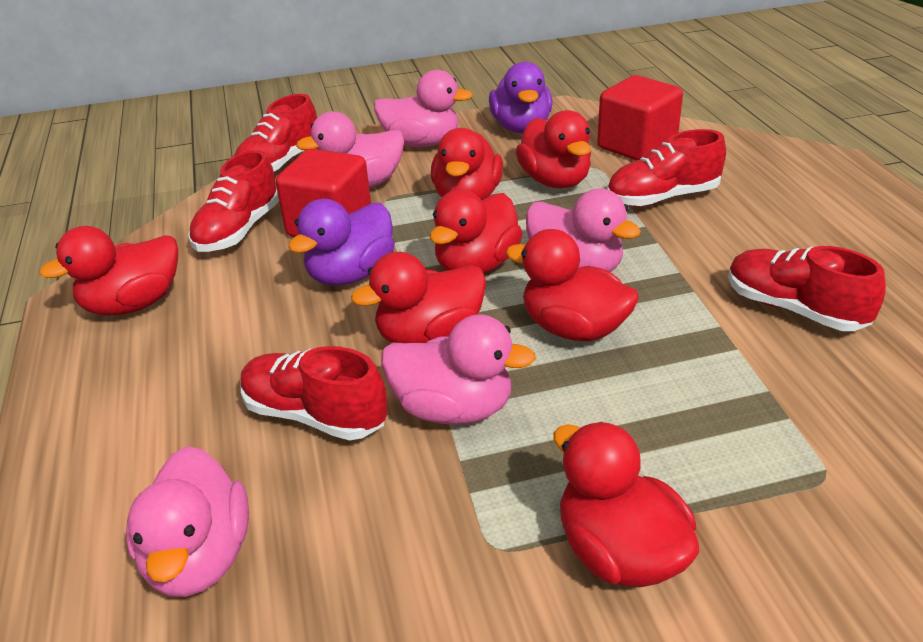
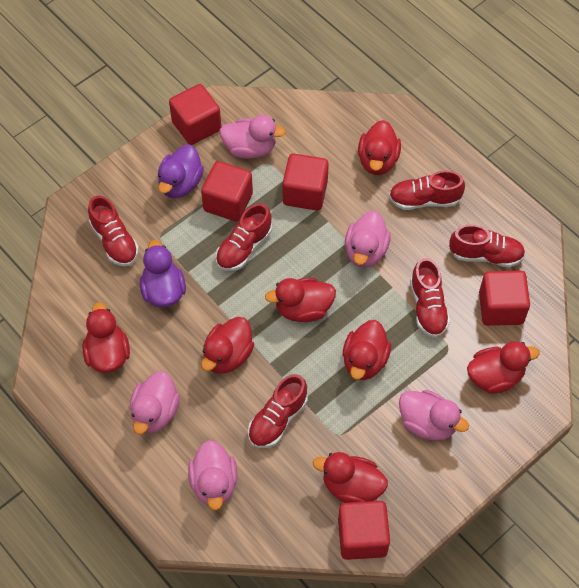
red cube: [276,149,371,237] [597,75,683,161] = 2 -> [169,84,221,145] [201,161,253,222] [283,154,329,211] [338,501,390,560] [479,271,530,326] = 5
red shoe: [188,150,279,252] [234,94,317,172] [241,346,388,440] [607,129,726,206] [728,246,886,331] = 5 -> [88,196,139,266] [216,204,272,271] [248,374,308,448] [389,171,465,210] [410,258,450,338] [449,225,525,267] = 6

